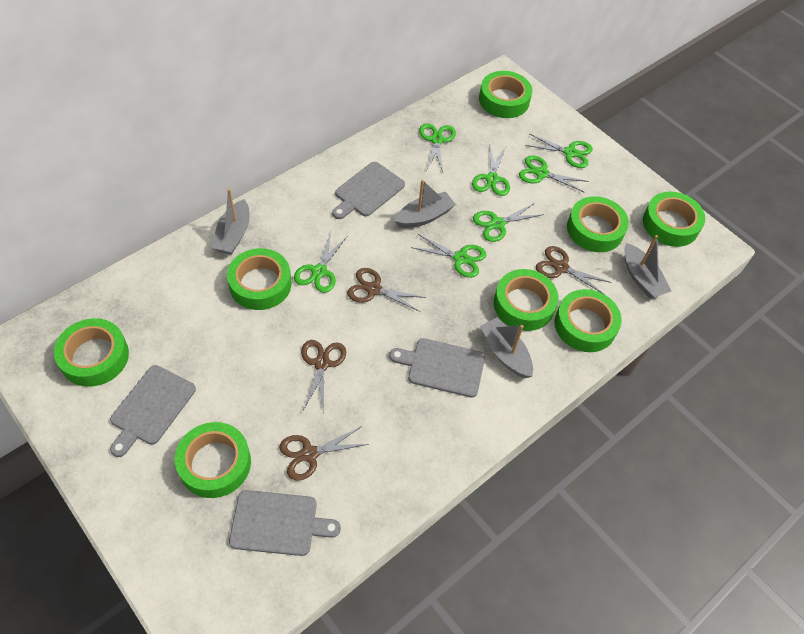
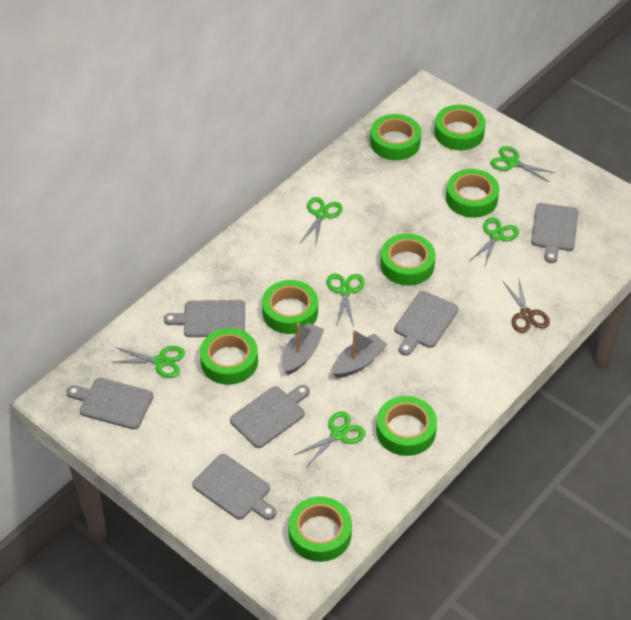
brown scissors: [279,426,369,480] [301,340,346,413] [347,268,426,312] [536,246,611,295] = 4 -> [503,279,550,333] = 1
green scissors: [294,232,347,293] [411,234,486,278] [419,123,456,172] [472,146,510,196] [473,203,544,242] [519,155,588,192] [525,134,593,168] = 7 -> [113,346,185,378] [294,411,366,466] [300,197,343,248] [327,274,365,327] [471,217,519,268] [491,146,556,182] = 6
grey boat: [212,189,250,255] [394,180,456,228] [480,317,533,378] [624,235,671,299] = 4 -> [282,323,325,375] [332,330,388,378] = 2
grey cutting board: [110,365,196,457] [229,490,341,556] [332,162,405,219] [389,338,485,398] = 4 -> [67,378,153,429] [164,300,245,337] [192,454,276,520] [230,385,310,448] [394,291,459,356] [531,203,578,263] = 6

